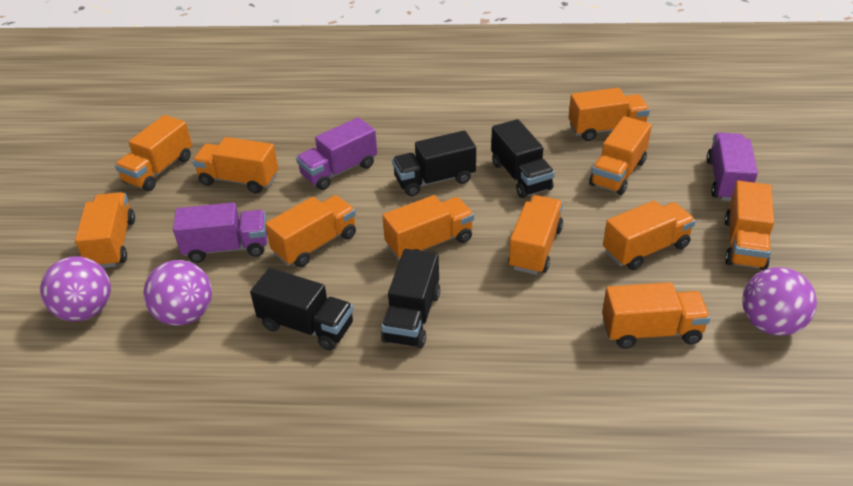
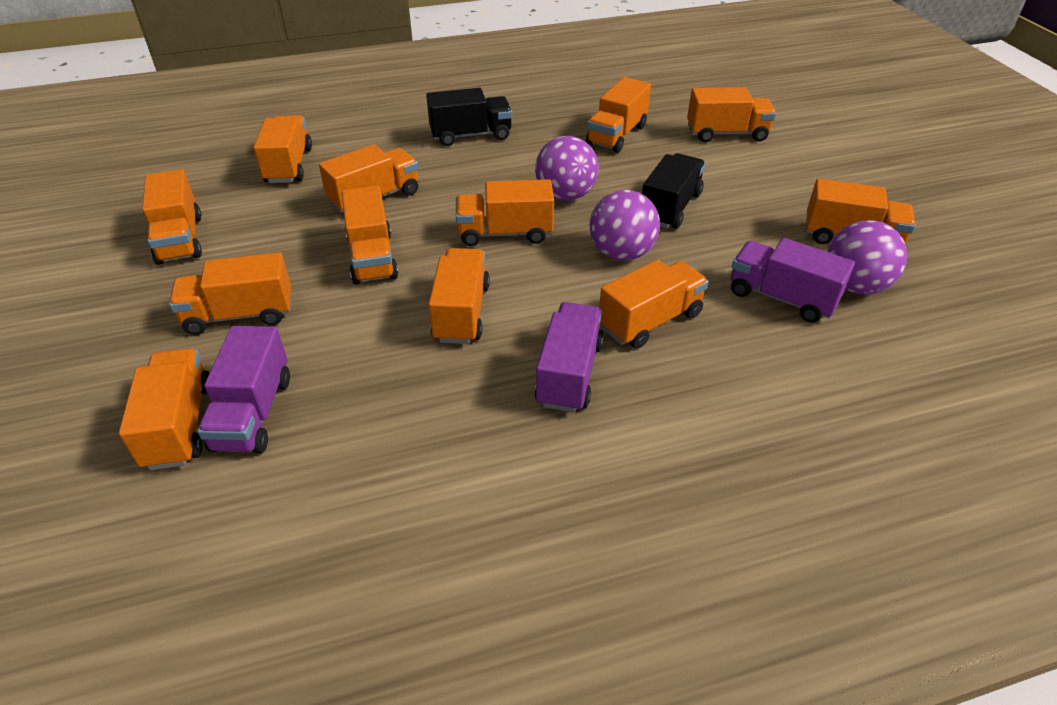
black truck: [250,268,353,350] [381,249,440,349] [392,131,476,196] [491,119,555,198] = 4 -> [426,88,512,146] [642,153,706,229] = 2
orange truck: [75,192,135,268] [115,115,192,191] [192,137,278,193] [265,195,356,267] [382,195,474,260] [508,195,563,275] [568,88,650,141] [589,116,652,195] [602,282,711,349] [603,200,696,270] [725,181,774,270] = 11 -> [119,348,209,470] [142,169,202,265] [169,252,291,335] [254,115,312,183] [319,144,419,213] [342,186,398,284] [428,248,490,344] [456,179,554,246] [586,77,651,153] [599,260,709,349] [687,87,776,142] [806,179,916,244] = 12

